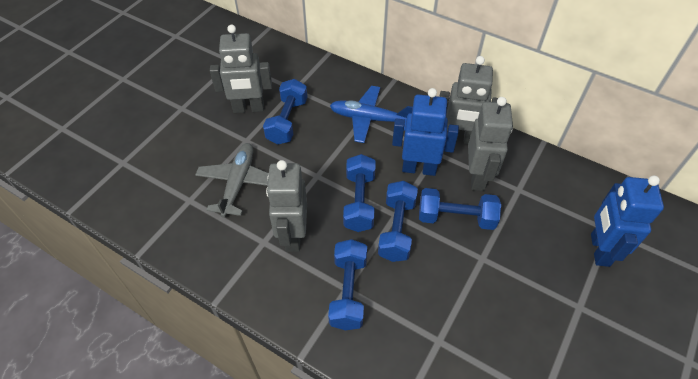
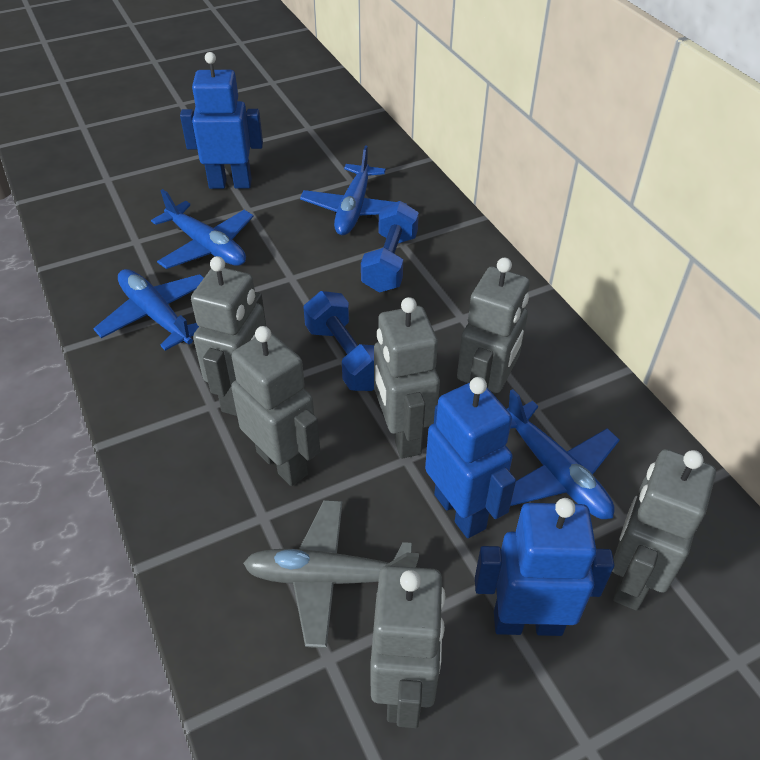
blue dumbbell: [263,79,308,145] [328,239,367,330] [343,154,376,232] [378,181,418,262] [419,188,501,230] = 5 -> [303,291,374,391] [361,201,419,293] = 2
blue plane: [330,86,413,143] = 1 -> [93,269,204,351] [151,189,254,269] [300,145,407,235] [507,389,619,519] = 4
blue robot: [392,88,459,176] [591,175,664,267] = 2 -> [180,52,263,189] [425,377,516,538] [475,498,614,636] = 3
grey robot: [210,25,272,113] [266,160,307,252] [439,56,498,144] [468,97,513,191] = 4 -> [191,256,266,416] [231,326,320,486] [370,566,446,728] [374,297,440,459] [457,258,530,395] [612,449,716,611] = 6

